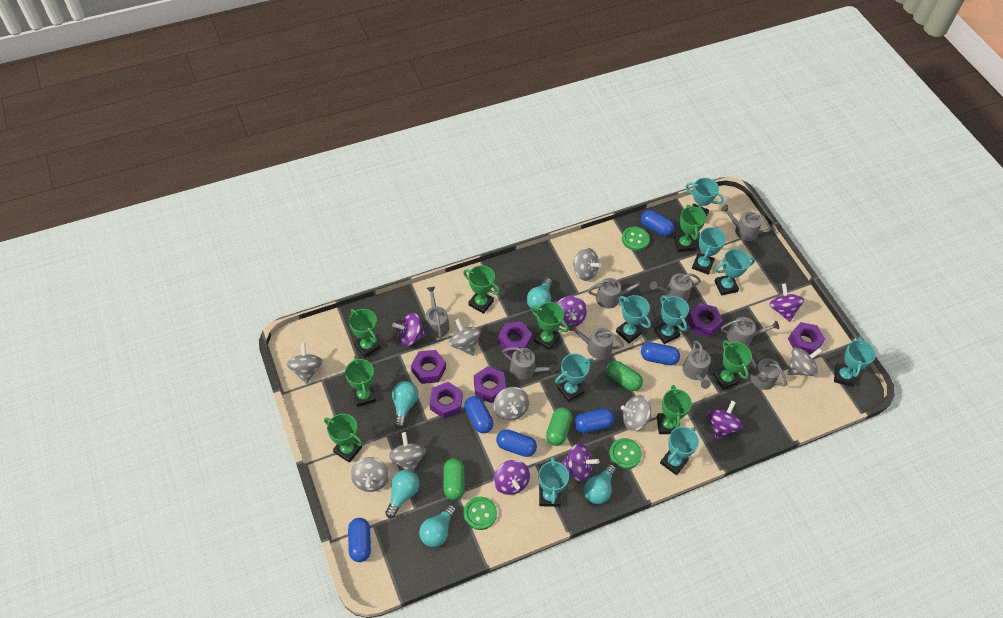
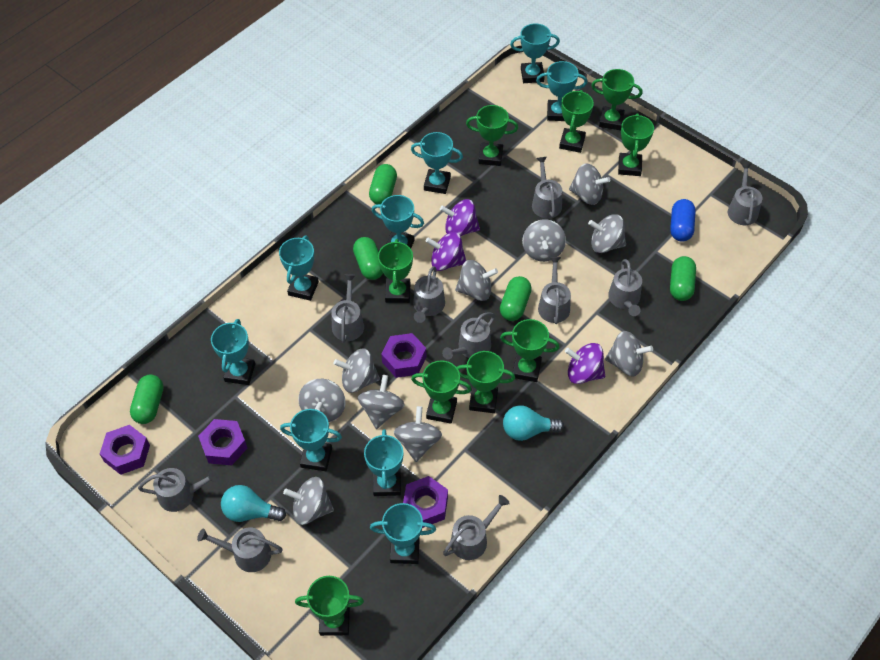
blue capsule: [348,518,371,562] [464,396,494,434] [496,429,537,457] [574,408,614,433] [641,210,674,236] [641,342,680,365] = 6 -> [670,199,696,242] = 1
green button: [464,497,497,530] [609,438,642,469] [622,227,650,251] = 3 -> none = 0
green capsule: [443,458,465,500] [546,407,572,446] [606,361,643,391] = 3 -> [130,375,163,424] [353,237,383,280] [369,164,397,204] [500,276,532,321] [670,256,696,301] = 5
green trophy: [324,414,363,463] [345,356,376,407] [349,309,381,358] [463,265,500,314] [531,302,569,351] [657,385,692,434] [674,205,706,252] [713,340,752,390] = 8 -> [295,576,364,636] [378,239,413,303] [411,360,472,424] [457,351,515,413] [466,105,518,166] [500,319,560,382] [559,90,594,153] [591,69,642,130] [618,113,654,176] = 9
grey spinning top: [286,343,323,384] [351,457,389,492] [388,432,426,471] [449,318,481,356] [494,387,529,421] [572,248,601,281] [621,395,652,431] [788,347,822,376] = 8 -> [283,477,334,525] [298,379,346,422] [333,348,380,393] [357,375,405,429] [394,406,442,462] [455,260,498,301] [522,219,566,262] [569,163,610,205] [588,214,626,253] [605,331,653,376] = 10
grey watering can: [425,287,450,339] [503,347,556,379] [569,323,624,359] [588,278,644,309] [650,273,701,301] [682,341,711,389] [721,205,771,241] [721,317,779,346] [744,343,787,390] = 9 -> [138,468,219,512] [197,527,283,572] [331,274,364,343] [413,266,445,323] [442,312,495,360] [443,495,510,560] [532,157,562,218] [538,257,571,324] [608,259,642,316] [728,163,762,225] = 10
purple nut: [411,350,446,384] [430,382,462,419] [474,366,506,403] [498,322,532,354] [687,303,723,337] [788,322,825,355] = 6 -> [100,425,150,475] [198,419,247,465] [381,333,427,378] [403,476,448,528] = 4
purple spinning top: [392,313,427,347] [493,460,530,495] [556,296,587,328] [562,443,599,482] [708,400,743,440] [769,284,804,322] = 6 -> [426,232,466,271] [440,199,480,236] [565,343,605,384] = 3
turquoise light bulb: [385,470,420,518] [392,381,418,429] [419,504,456,547] [527,278,552,311] [584,464,616,504] = 5 -> [221,485,286,522] [503,405,564,441] = 2

